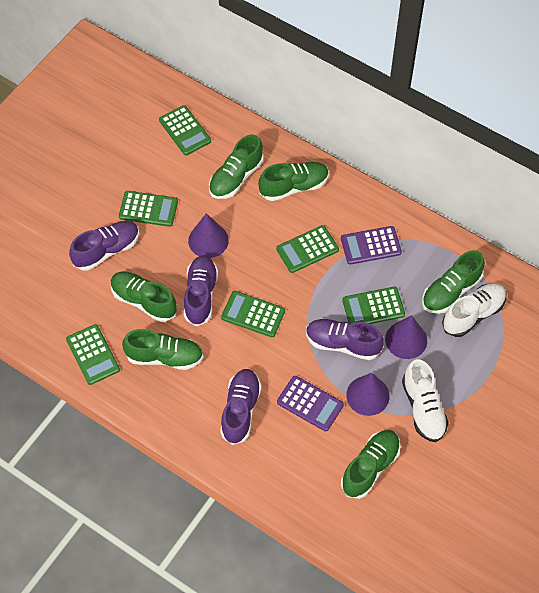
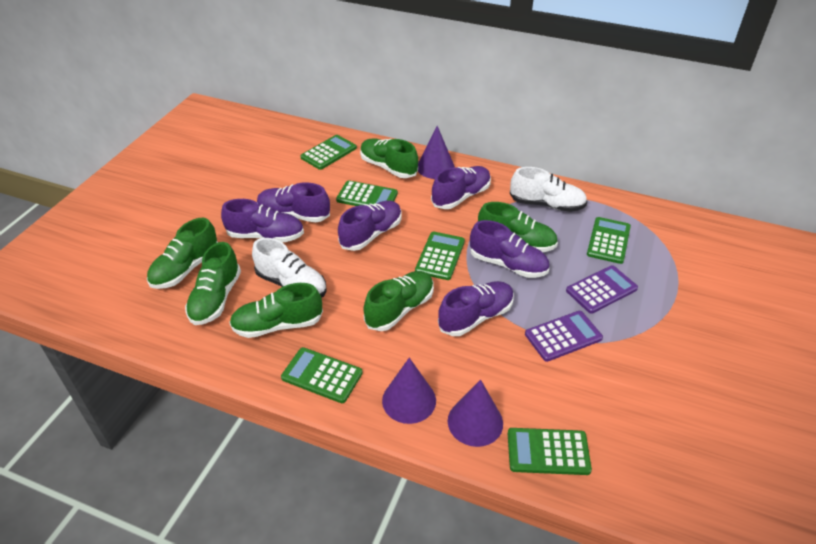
purple shoe: [69,221,139,270] [184,255,218,326] [220,369,261,445] [306,319,384,360] = 4 -> [221,199,304,242] [257,182,330,222] [338,201,401,251] [431,166,491,209] [438,281,514,336] [470,220,549,278] = 6

